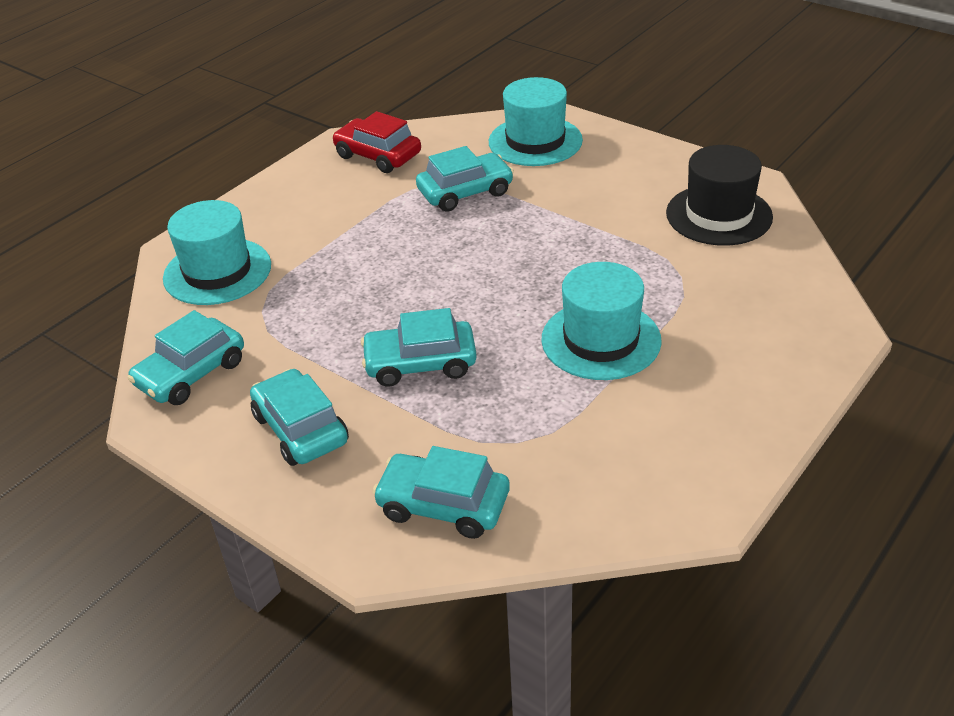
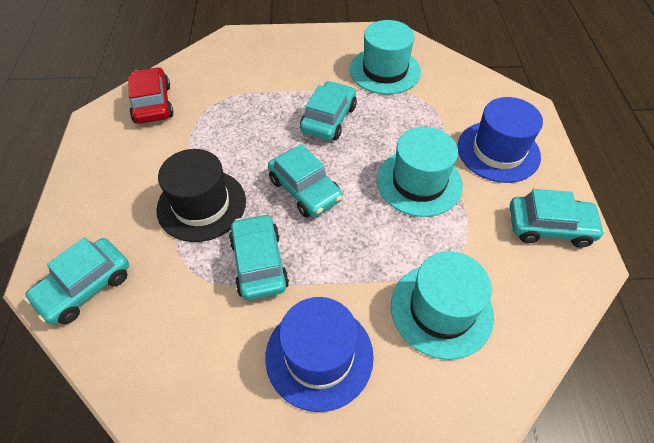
blue hat: none = 0 -> [265,297,374,412] [458,97,543,183] = 2

